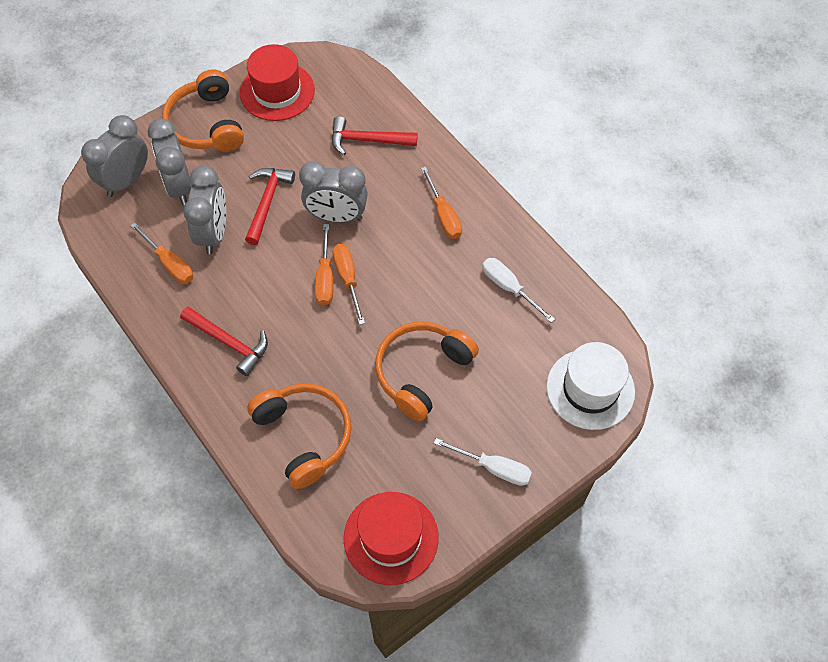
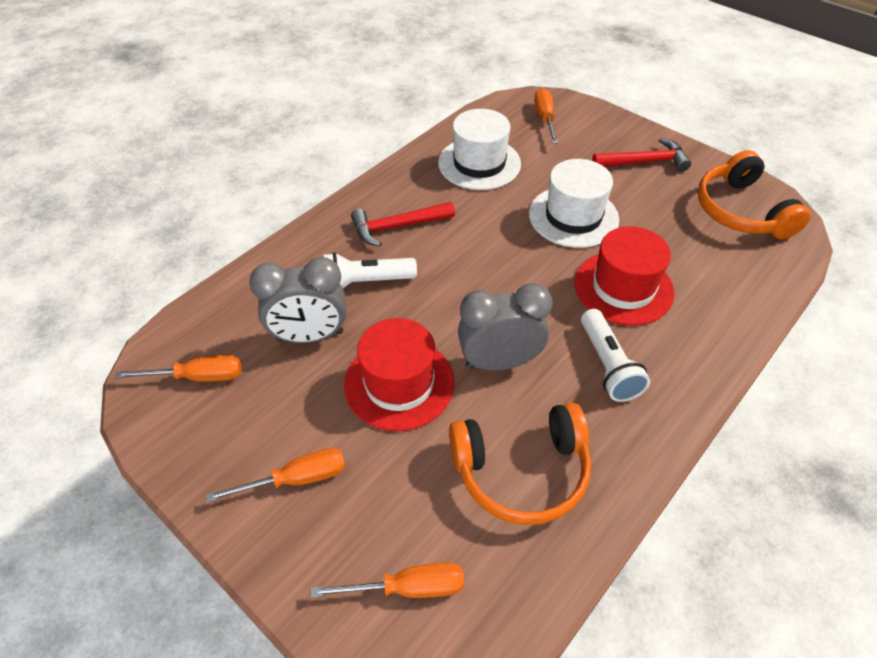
grey clock: [81,115,148,197] [147,118,192,205] [183,165,226,254] [299,161,368,223] = 4 -> [249,257,346,343] [458,283,553,371] = 2
orange headphones: [162,69,244,152] [247,383,352,489] [375,322,479,421] = 3 -> [449,402,591,525] [698,150,811,239] = 2
red hammer: [180,307,268,376] [245,168,295,245] [332,116,418,155] = 3 -> [351,202,455,247] [592,138,691,172] = 2
white flashlight: none = 0 -> [324,252,417,288] [581,309,650,402] = 2
white hat: [546,342,635,430] = 1 -> [438,109,521,190] [529,159,619,248] = 2
white screwdriver: [434,438,532,486] [482,258,555,323] = 2 -> none = 0

